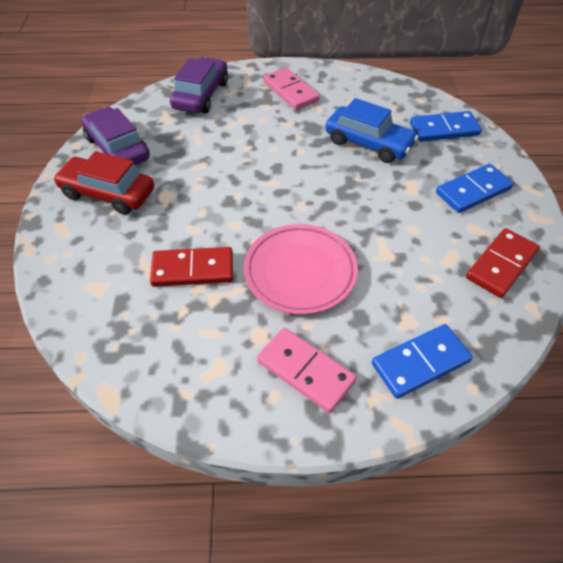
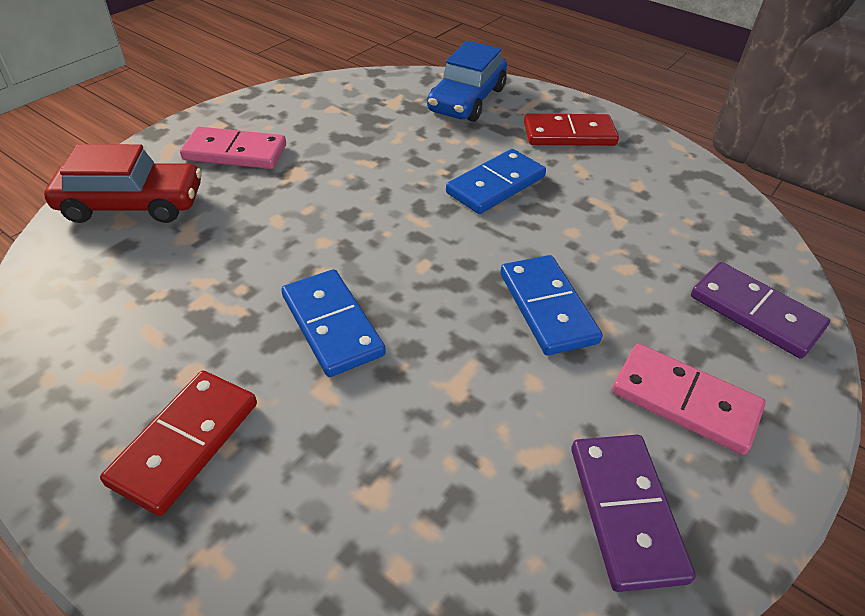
pink plate: [244,224,358,315] = 1 -> none = 0
purple car: [81,107,150,165] [170,57,228,113] = 2 -> none = 0
purple domino: none = 0 -> [571,435,695,592] [691,262,830,358] = 2

